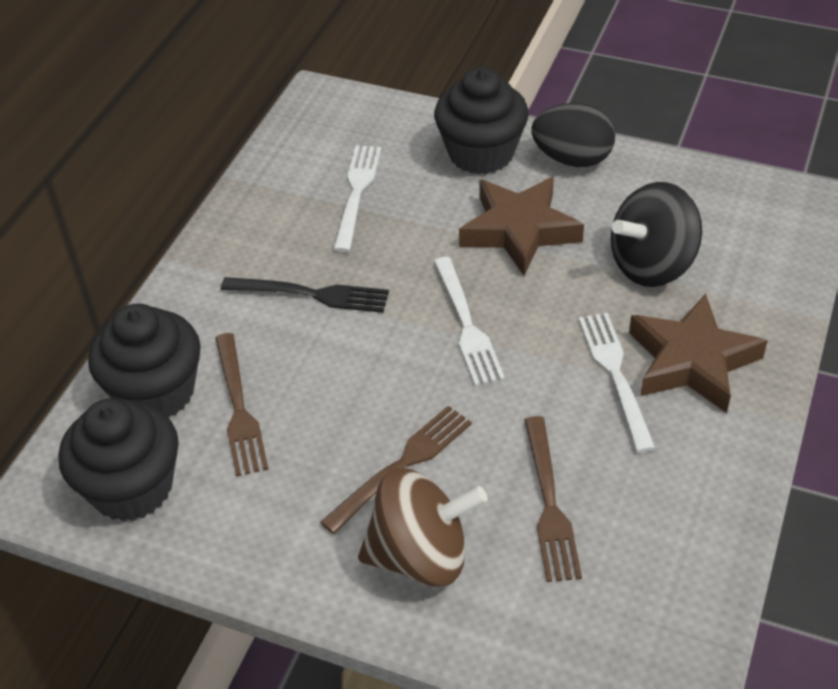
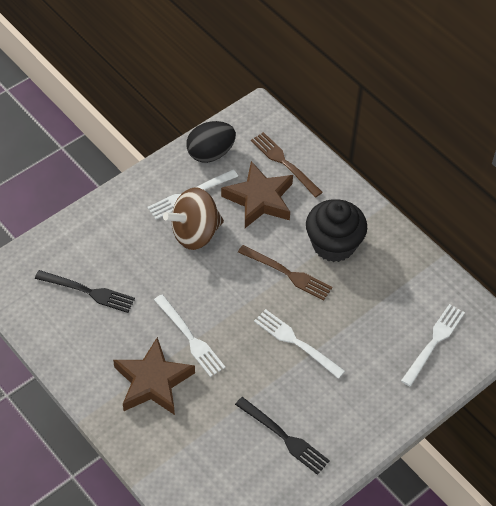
black cupcake: [58,398,179,522] [88,303,201,418] [434,67,529,175] = 3 -> [306,199,367,262] = 1
black fork: [221,277,389,313] = 1 -> [35,270,135,313] [235,397,330,475] = 2
black spinning top: [611,182,702,287] = 1 -> none = 0
brown fork: [215,333,268,477] [320,406,472,534] [524,416,582,582] = 3 -> [238,245,332,301] [251,132,323,197] = 2
white fork: [333,145,381,252] [433,257,505,386] [578,313,655,452] = 3 -> [147,169,238,220] [154,294,226,377] [254,309,345,379] [401,304,465,386] = 4

